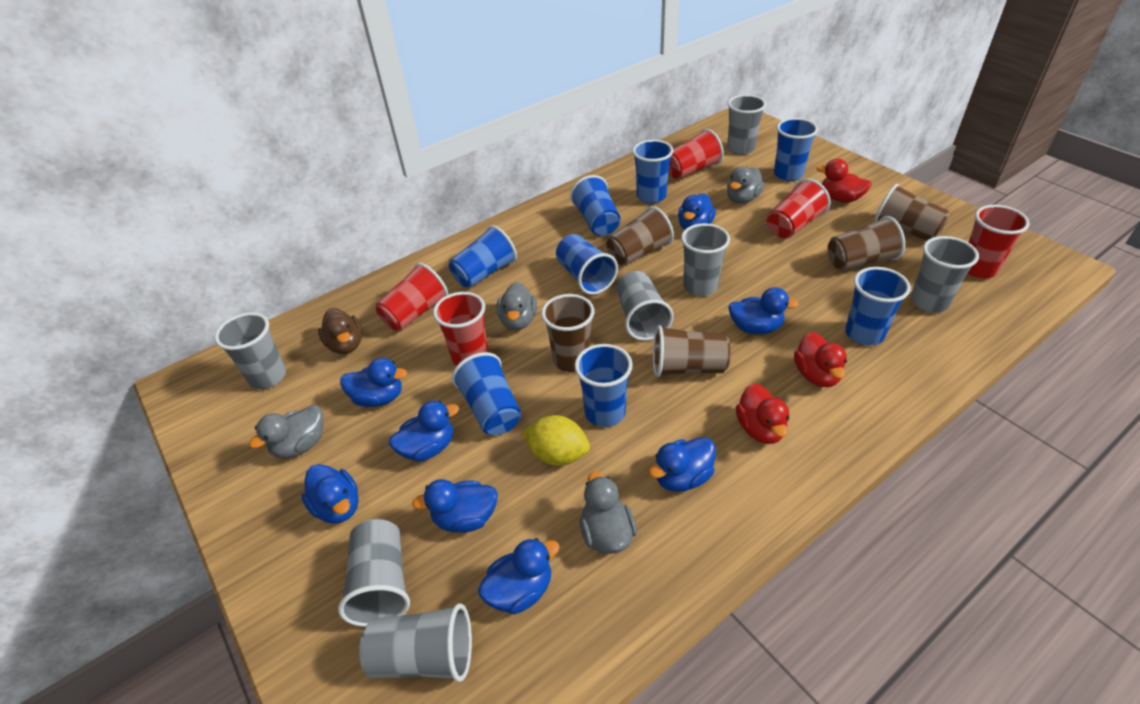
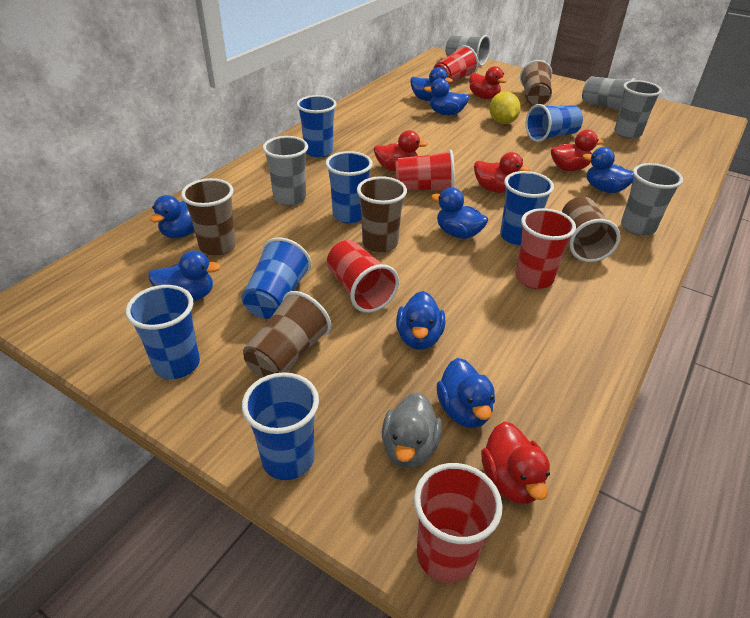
blue cup: [449,225,517,288] [452,352,521,435] [556,234,618,295] [570,175,621,236] [575,344,633,427] [632,140,673,204] [774,118,818,181] [845,267,911,345] = 8 -> [125,285,200,379] [242,237,311,319] [242,372,319,480] [297,95,337,158] [325,151,373,224] [500,171,554,246] [526,104,583,142] = 7
brown duck: [318,308,362,354] = 1 -> none = 0
grey cup: [215,312,286,389] [338,519,410,627] [359,603,472,682] [616,271,674,341] [681,223,730,296] [727,94,766,155] [911,236,979,313] = 7 -> [263,136,308,206] [445,35,490,66] [582,76,636,111] [615,80,662,139] [621,163,683,236] = 5
grey duck: [249,405,323,458] [497,282,537,330] [580,472,637,554] [727,166,765,204] = 4 -> [382,392,442,468] = 1
red duck: [736,383,789,444] [794,332,847,387] [817,159,872,203] = 3 -> [374,130,428,171] [469,66,507,99] [474,152,530,193] [481,422,550,504] [551,130,603,171] = 5

